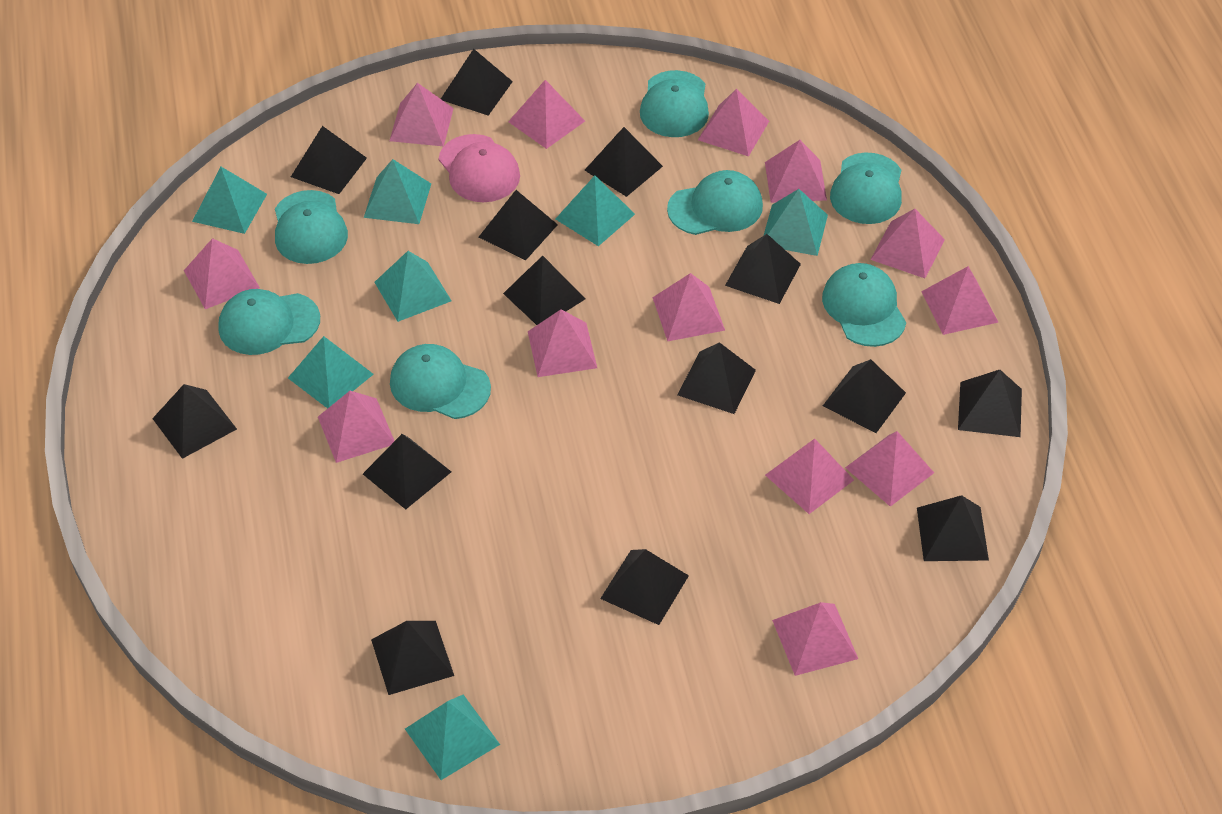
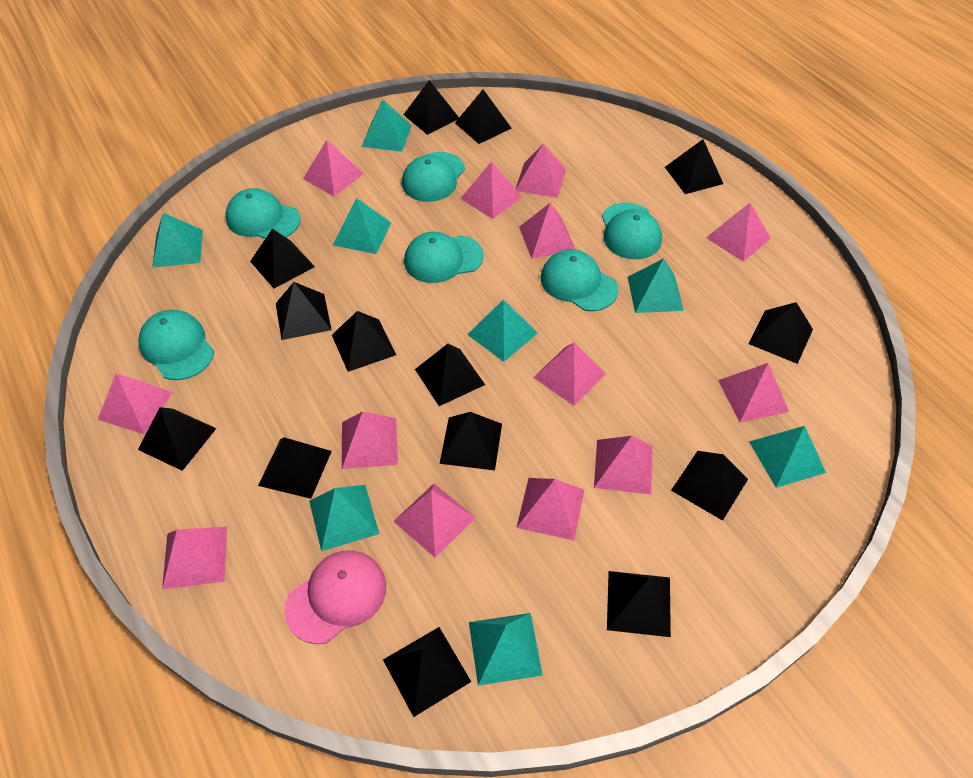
turquoise cap: [218,289,320,355] [275,190,348,264] [390,344,491,419] [640,70,709,137] [667,170,763,235] [822,263,906,347] [830,152,902,224] = 7 -> [139,310,214,380] [225,188,301,239] [402,152,465,202] [404,231,484,283] [541,249,619,311] [602,203,662,259] = 6
turquoise pyramid: [192,167,267,234] [288,336,374,409] [364,159,431,224] [374,251,452,322] [405,695,500,780] [556,176,635,246] [763,189,828,256] = 7 -> [152,213,203,268] [309,485,379,551] [333,198,391,254] [362,100,412,152] [467,299,538,362] [469,613,543,686] [628,258,684,313] [749,426,826,488] = 8

